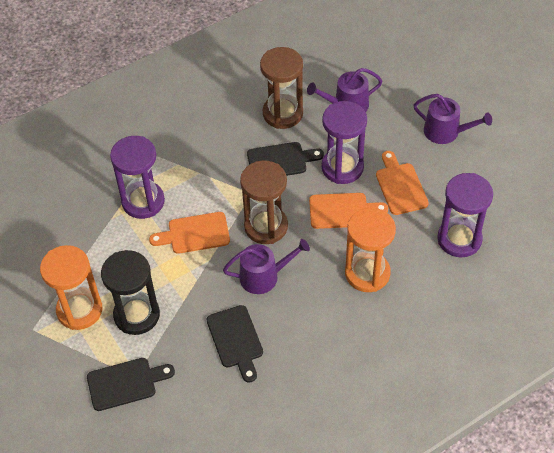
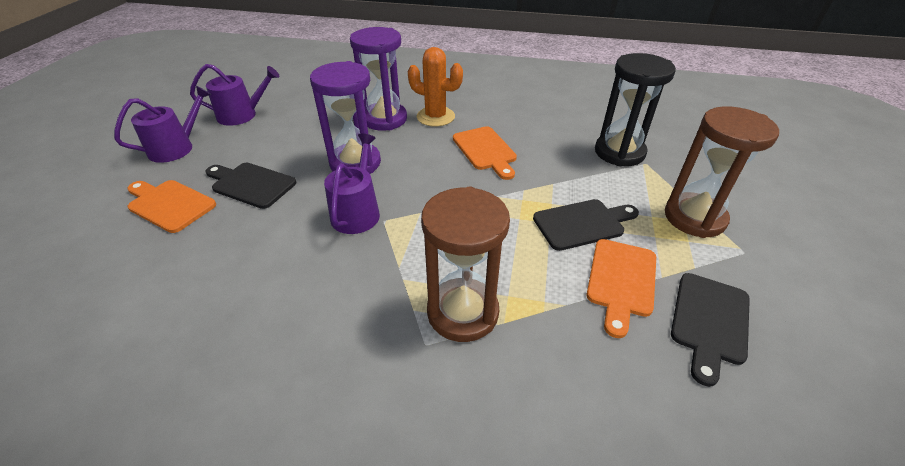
orange cactus: none = 0 -> [408,47,463,127] = 1
orange hourglass: [40,245,102,330] [345,208,396,292] = 2 -> none = 0
purple hourglass: [110,136,165,219] [322,101,367,184] [437,173,493,257] = 3 -> [310,61,381,174] [350,27,407,131] = 2

